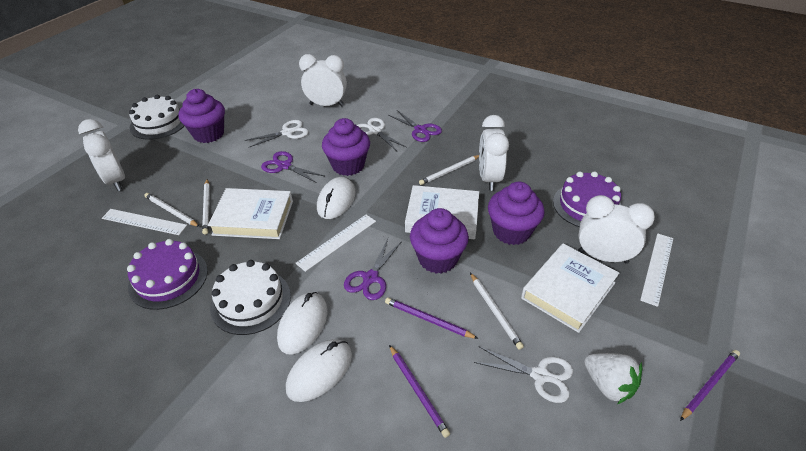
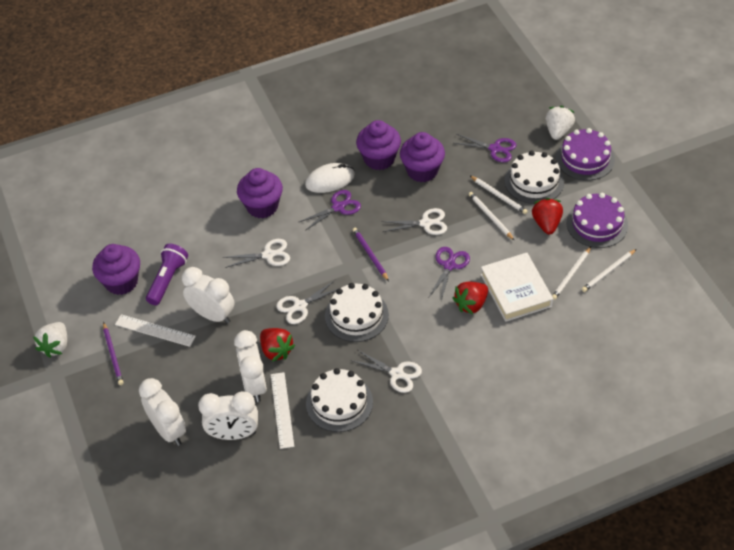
purple flashlight: none = 0 -> [146,244,188,305] = 1
purple pencil: [385,297,478,339] [389,345,450,438] [680,350,740,421] = 3 -> [103,322,124,385] [353,228,389,281] = 2
red strawberry: none = 0 -> [260,328,295,362] [453,282,488,314] [532,198,563,234] = 3
white book: [208,188,293,239] [405,185,479,239] [521,243,619,333] = 3 -> [481,253,553,322] = 1
white cake: [129,95,184,140] [210,260,291,335] = 2 -> [306,368,373,432] [325,283,389,342] [505,151,564,204] = 3
white mouse: [277,292,327,355] [286,339,352,402] [317,177,356,219] = 3 -> [305,163,355,193] = 1
white ruler: [102,209,187,235] [295,215,376,272] [640,233,673,307] = 3 -> [115,314,196,347] [271,372,294,449] = 2
white scissors: [244,120,309,148] [357,118,407,151] [474,347,573,403] = 3 -> [223,239,290,268] [276,279,337,324] [351,350,422,393] [381,208,447,235] = 4
white strawberry: [584,353,642,404] = 1 -> [33,322,67,358] [546,106,575,140] = 2

